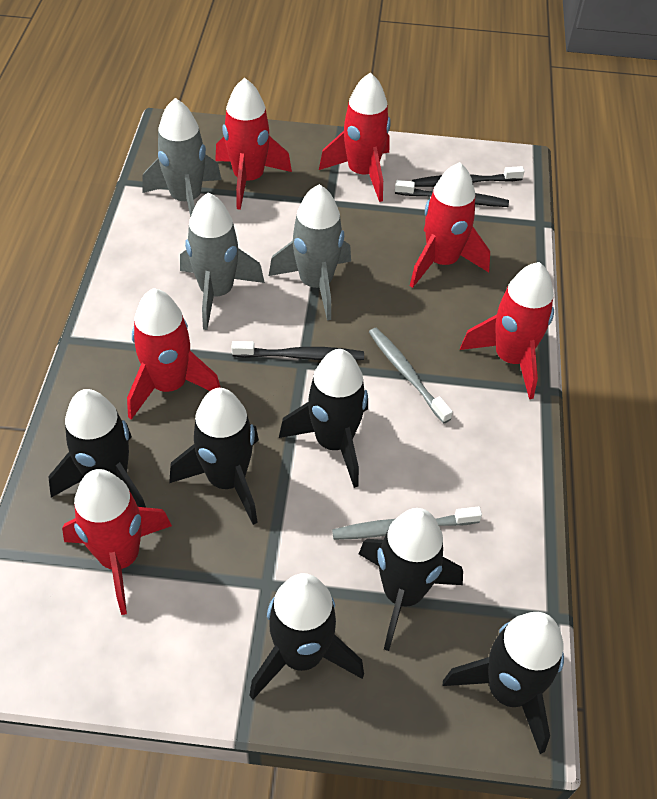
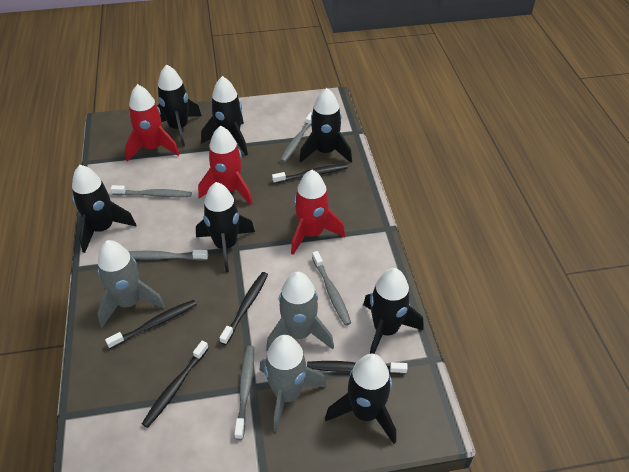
black rocket: [48,389,146,507] [169,388,259,525] [249,573,364,699] [279,349,368,488] [359,508,463,651] [443,612,564,754] = 6 -> [72,165,136,253] [157,64,202,147] [196,182,255,272] [201,76,248,156] [299,88,352,163] [325,354,396,444] [363,268,423,354] = 7
black toothbrush: [231,341,364,360] [395,180,509,207] [412,166,524,187] = 3 -> [105,300,197,349] [142,340,209,428] [219,272,268,345] [272,164,348,184] [307,361,408,374] = 5
grey toothbrush: [332,507,482,540] [369,328,453,424] = 2 -> [111,185,192,197] [128,250,208,261] [234,345,254,440] [280,112,312,163] [312,251,351,326] = 5
red rocket: [62,469,172,615] [127,288,221,420] [215,78,292,210] [319,72,391,202] [410,162,490,288] [460,262,554,399] = 6 -> [125,84,180,162] [198,126,253,205] [291,170,345,255] = 3

